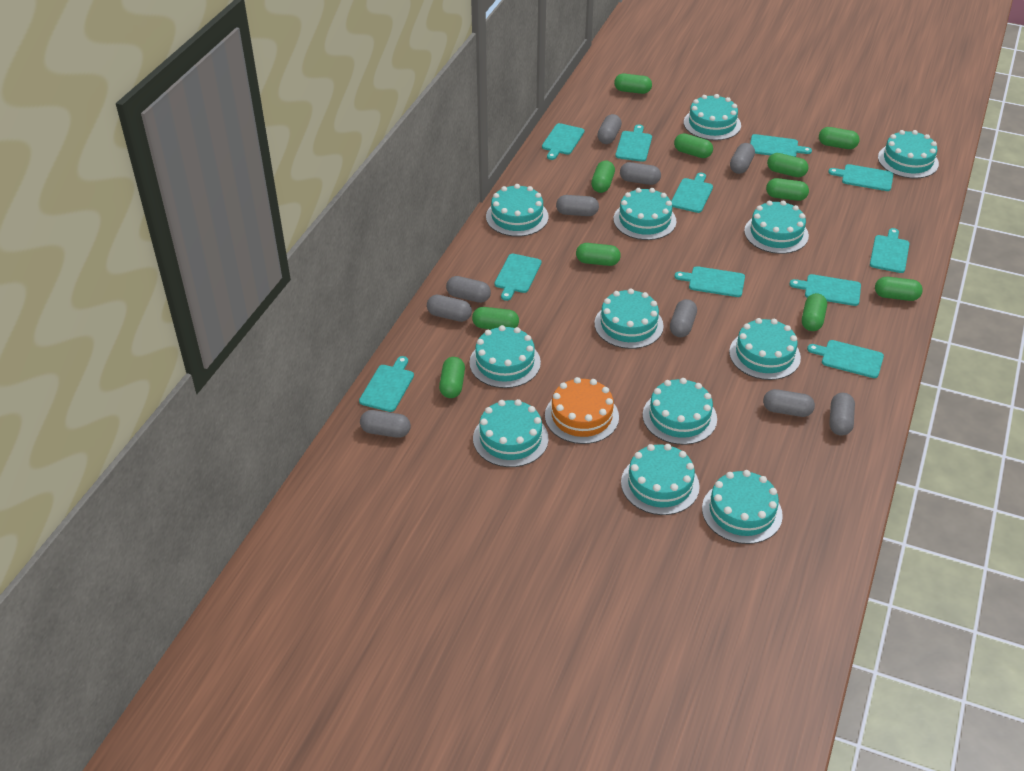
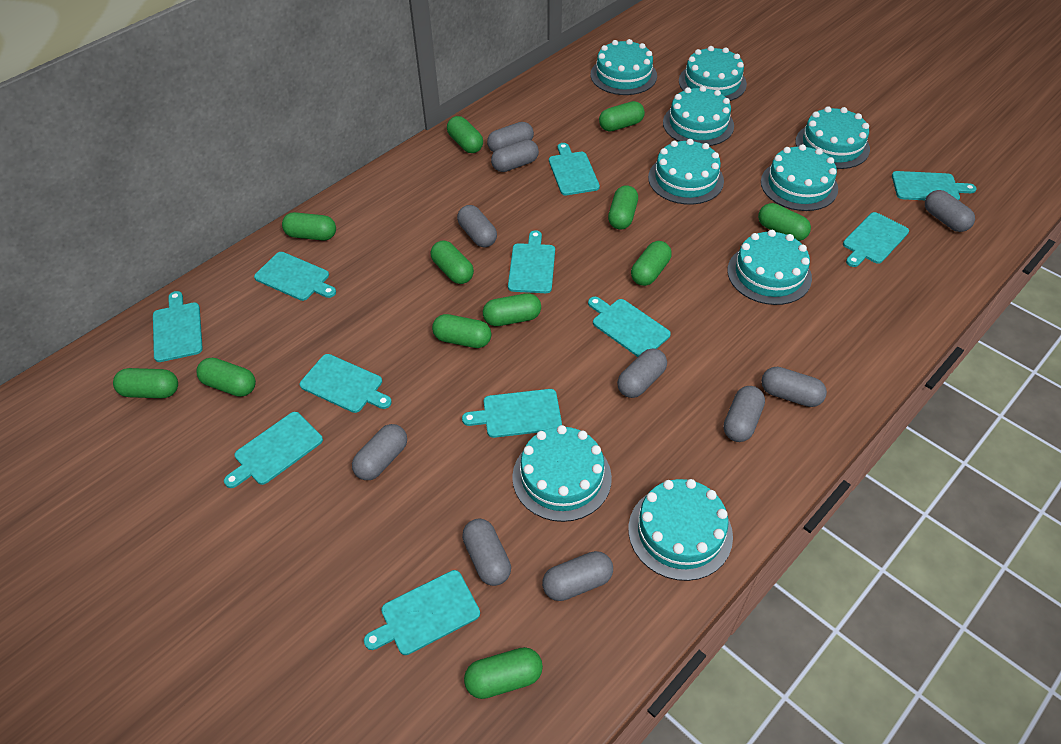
green capsule: [439,357,465,398] [472,307,519,329] [576,243,621,266] [591,161,615,193] [614,74,652,94] [674,133,713,158] [766,178,809,201] [767,153,808,177] [802,293,827,331] [819,127,860,149] [875,277,923,301] = 11 -> [113,368,178,398] [196,358,256,397] [282,212,336,241] [431,240,474,284] [432,314,491,348] [447,116,483,153] [464,647,543,699] [483,293,541,326] [599,101,645,132] [608,185,638,230] [631,241,671,286] [758,203,811,241] = 12
orange cake: [545,377,619,444] = 1 -> none = 0
turquoise cake: [470,325,541,388] [473,399,548,467] [486,184,548,237] [594,288,664,349] [614,188,676,240] [621,444,700,515] [643,378,717,445] [684,94,741,140] [702,470,783,544] [729,318,801,380] [744,200,809,254] [878,130,939,178] = 12 -> [512,425,612,522] [591,39,657,95] [628,479,733,581] [648,139,724,205] [663,86,734,146] [679,46,747,101] [728,230,812,305] [761,144,838,211] [795,106,870,169] = 9

